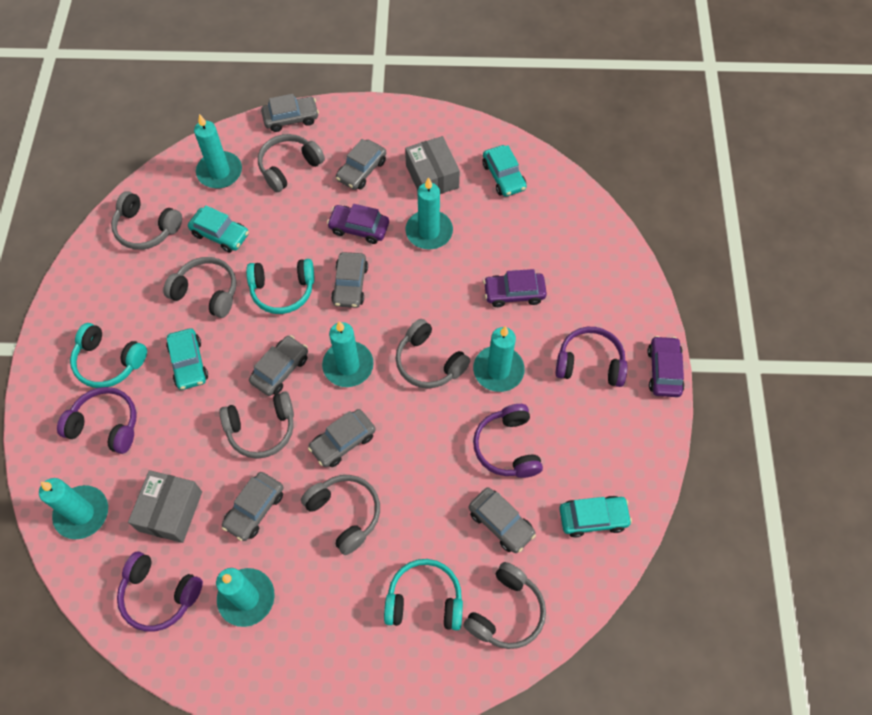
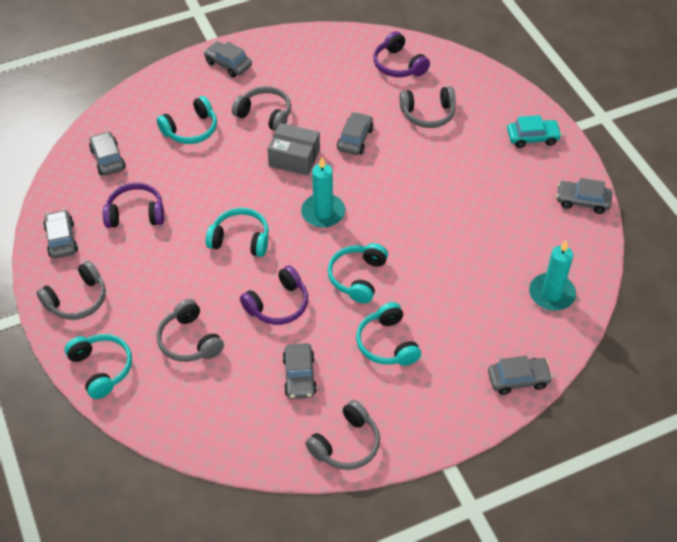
grey box: [128,470,202,543] [405,136,460,194] = 2 -> [267,123,320,176] = 1
grey headphones: [111,191,182,250] [163,257,236,318] [219,392,294,459] [258,134,325,192] [301,475,380,555] [396,319,470,388] [463,562,546,649] = 7 -> [37,261,106,320] [156,299,224,362] [232,86,291,131] [305,400,380,470] [399,86,456,128] = 5
purple car: [327,204,389,244] [483,269,547,307] [648,336,684,397] = 3 -> none = 0
purple headphones: [57,387,137,454] [117,552,203,631] [473,404,543,478] [556,327,627,387] = 4 -> [103,182,164,228] [240,265,308,325] [373,31,430,77] = 3
turquoise candle: [39,478,108,539] [194,114,242,188] [216,568,275,627] [322,321,374,387] [405,177,453,249] [473,326,525,392] = 6 -> [301,157,345,228] [529,240,576,311] = 2
turquoise car: [166,328,208,390] [188,205,249,253] [483,145,526,197] [559,496,632,537] = 4 -> [507,115,562,148] = 1
turquoise headphones: [70,323,147,388] [246,259,314,314] [384,559,463,630] = 3 -> [65,334,132,399] [157,96,217,144] [206,208,269,257] [328,243,388,303] [356,302,421,366] = 5

